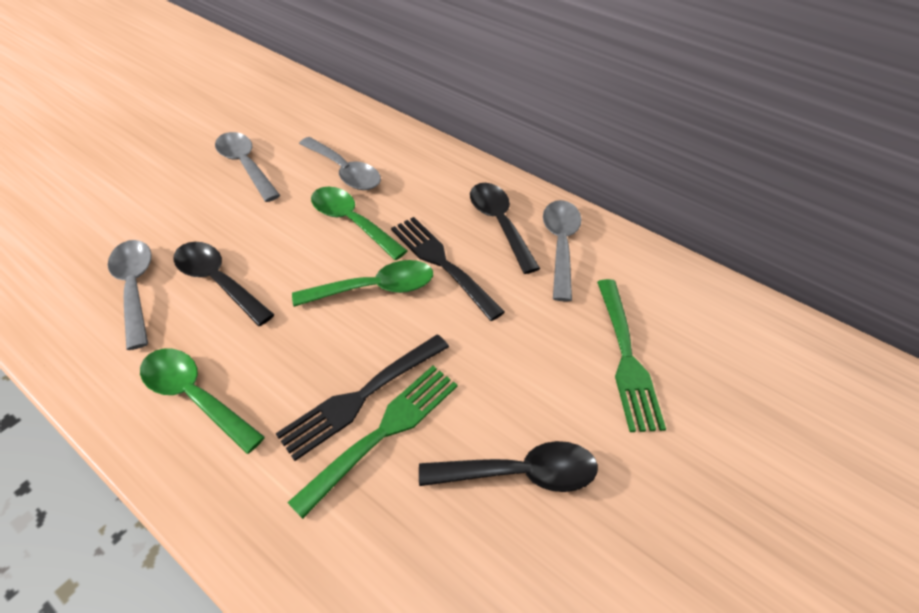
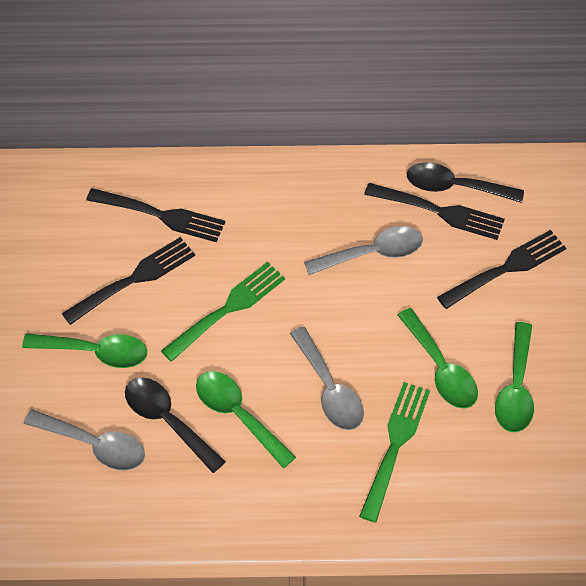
black fork: [275,335,449,461] [391,217,505,321] = 2 -> [61,237,195,325] [86,188,225,242] [364,183,505,240] [437,230,566,309] = 4
black spoon: [173,242,275,326] [419,441,598,492] [470,183,540,274] = 3 -> [125,377,226,473] [407,162,524,203] = 2
green spoon: [140,348,265,454] [292,260,433,307] [311,187,408,260] = 3 -> [22,333,147,368] [196,371,296,468] [398,308,478,409] [495,322,534,432] = 4
grey spoon: [108,240,152,350] [215,132,280,202] [299,137,381,190] [543,200,582,302] = 4 -> [24,409,145,471] [290,326,364,430] [304,226,423,275] = 3

